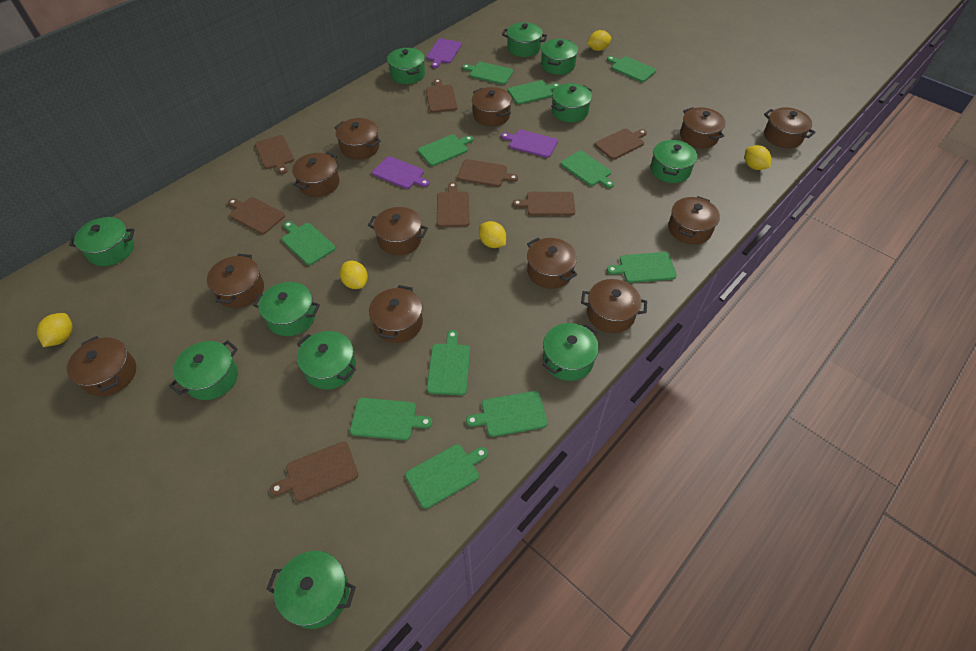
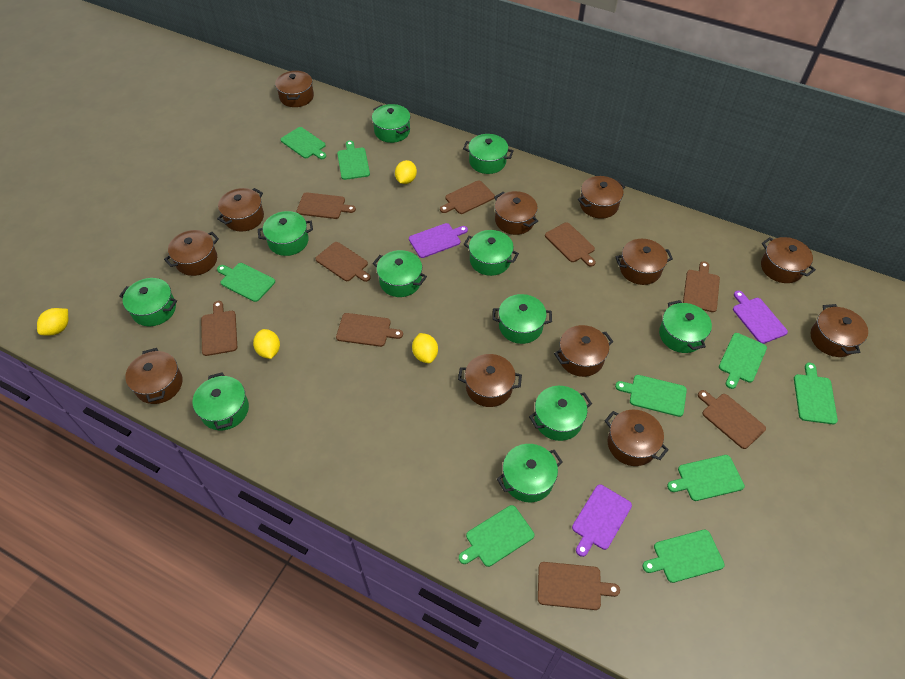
brown cutting board: [228,197,285,234] [255,135,294,174] [270,441,358,502] [426,79,458,113] [437,182,470,227] [457,159,518,187] [513,192,575,216] [595,129,647,160] = 8 -> [201,301,237,356] [296,192,356,219] [315,242,371,282] [336,313,403,347] [440,181,495,214] [538,562,620,610] [545,222,596,267] [683,261,720,312] [698,390,766,449] = 9
green cutting board: [282,221,336,265] [350,398,432,440] [405,444,488,509] [418,135,473,166] [427,330,470,395] [462,62,514,85] [466,391,548,437] [508,80,560,104] [561,151,614,188] [607,56,656,82] [607,252,677,283] = 11 -> [217,263,275,302] [281,127,326,159] [337,141,370,180] [459,505,534,567] [615,375,687,417] [643,530,725,583] [667,455,745,501] [719,333,767,389] [794,363,838,424] = 9
yellow lemon: [37,313,72,347] [340,261,368,289] [479,221,506,248] [587,30,611,51] [745,145,771,170] = 5 -> [37,308,68,336] [253,329,280,359] [395,160,417,184] [412,333,438,363] = 4

